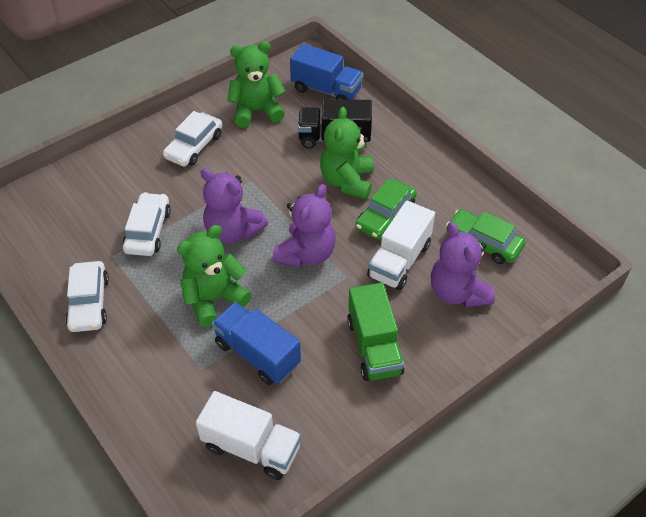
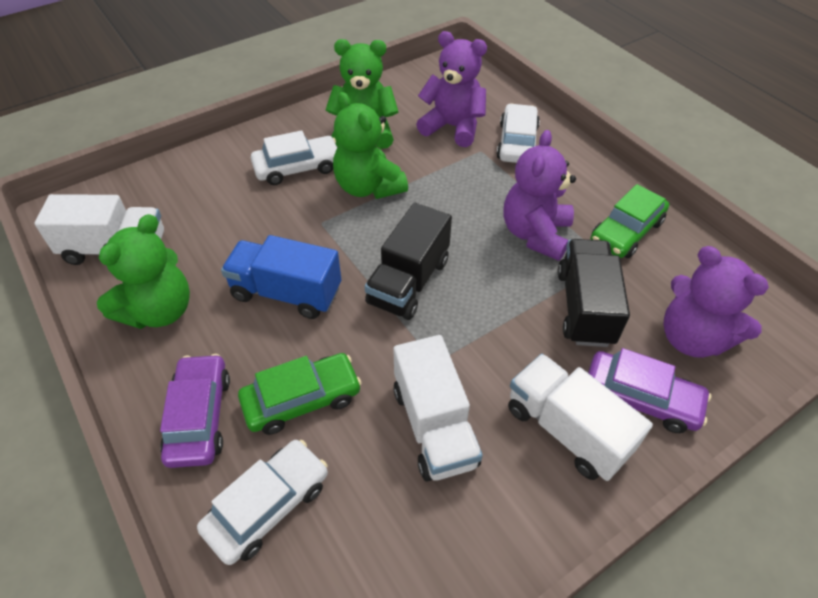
black truck: [298,99,372,149] = 1 -> [365,203,452,320] [558,239,630,347] = 2
blue truck: [212,302,301,385] [290,44,363,99] = 2 -> [221,235,341,319] = 1
green truck: [347,282,404,381] = 1 -> none = 0
purple car: none = 0 -> [160,354,230,468] [588,348,711,433] = 2
white truck: [196,391,301,480] [367,201,435,291] = 2 -> [34,194,164,265] [393,335,483,481] [508,354,653,481] = 3

